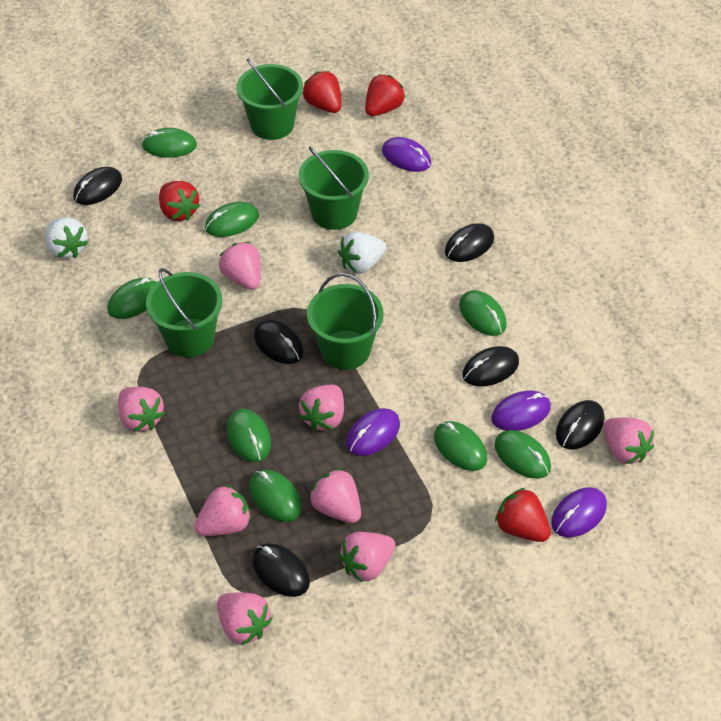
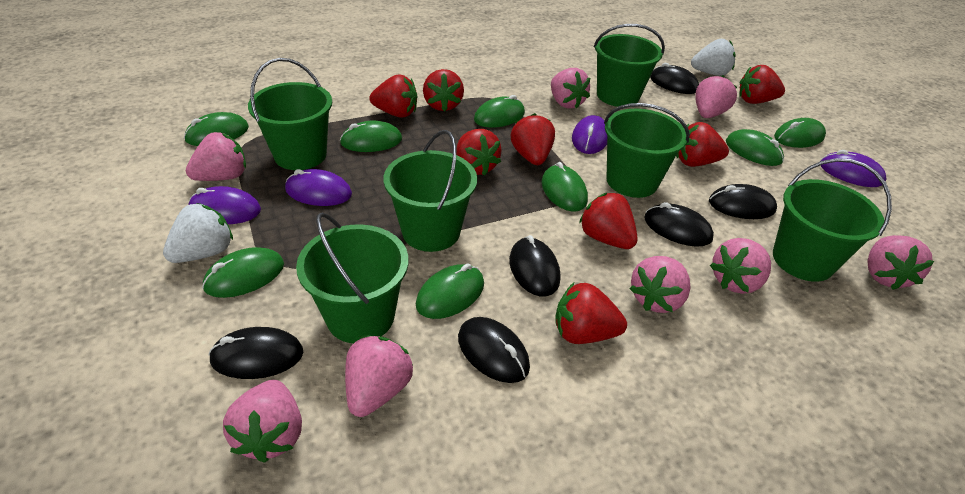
green bucket: [146,268,222,357] [236,58,303,140] [298,147,369,230] [307,273,384,370] = 4 -> [248,58,332,170] [296,212,408,343] [383,130,477,252] [594,24,665,107] [604,103,690,198] [773,158,892,282] = 6
red strawberry: [159,181,200,221] [302,71,341,113] [365,74,405,116] [495,488,551,542] = 4 -> [369,75,417,118] [423,69,464,112] [456,129,502,176] [511,113,555,165] [555,283,627,344] [579,193,638,249] [676,122,729,167] [739,65,785,104] = 8

